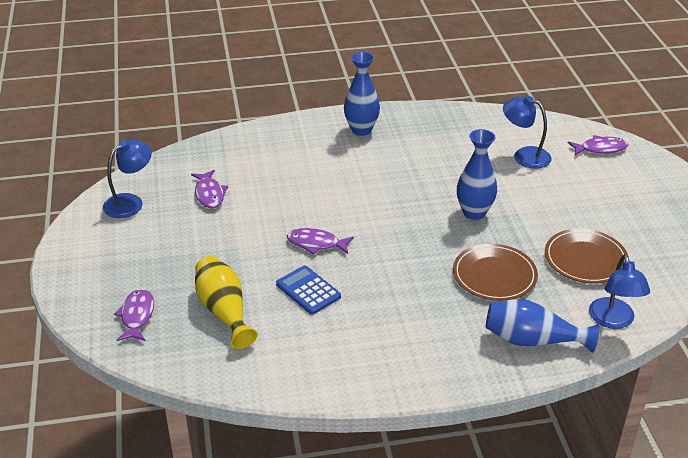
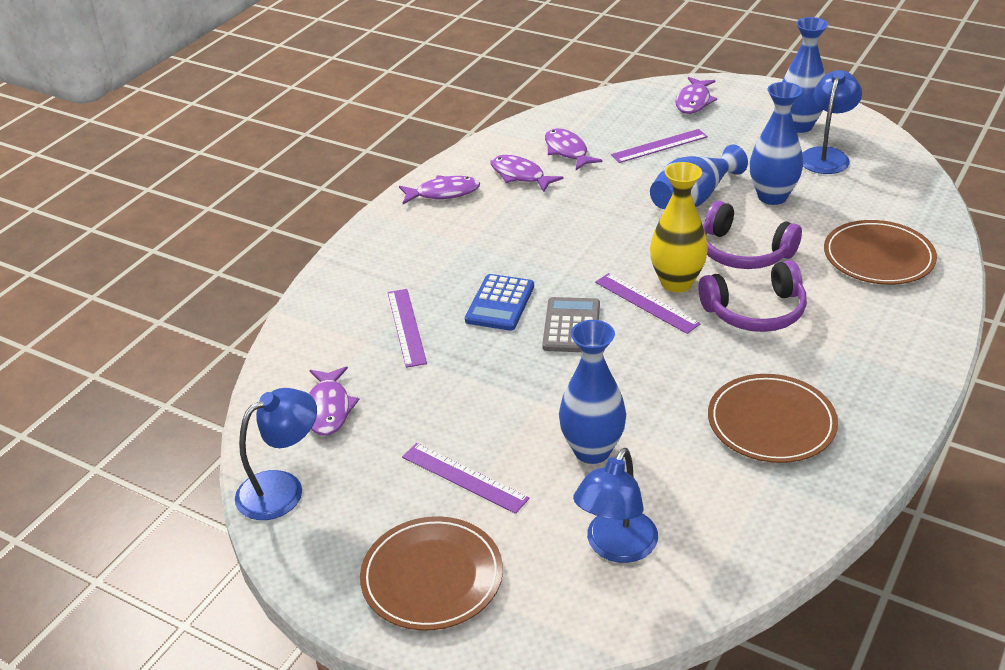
blue vase: [344,52,380,136] [457,129,497,220] [486,299,599,353] = 3 -> [559,320,626,464] [650,145,748,209] [750,82,803,205] [782,17,828,133] = 4
brown plate: [453,244,538,301] [545,228,629,284] = 2 -> [360,516,503,631] [708,374,838,463] [824,220,937,285] = 3
grey calculator: none = 0 -> [542,297,600,352] = 1
purple fish: [114,289,154,341] [191,170,228,208] [287,228,354,254] [568,135,628,156] = 4 -> [309,366,360,436] [399,175,480,204] [490,155,564,192] [545,128,603,170] [675,77,717,114] = 5
purple headphones: none = 0 -> [698,260,807,332] [703,201,802,269] = 2
purple ruler: none = 0 -> [388,289,427,368] [402,443,530,514] [595,273,701,334] [611,129,708,163] = 4

